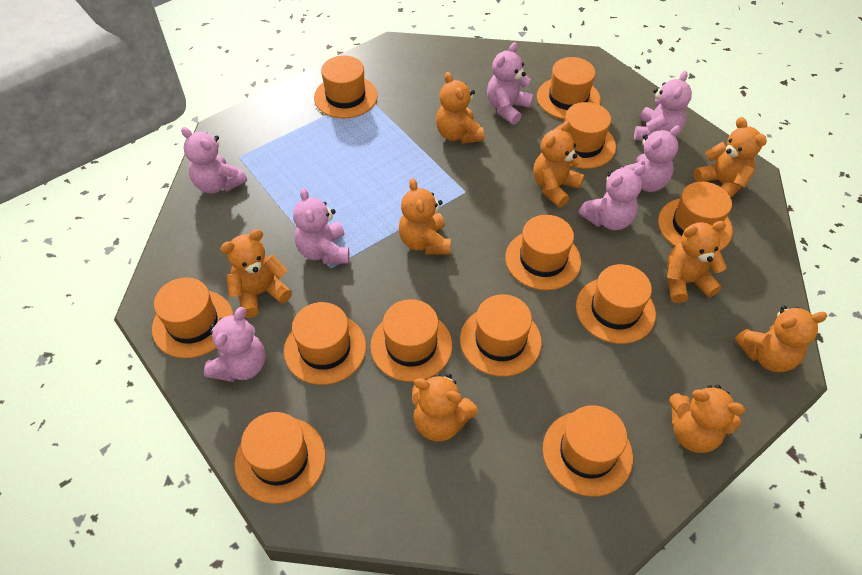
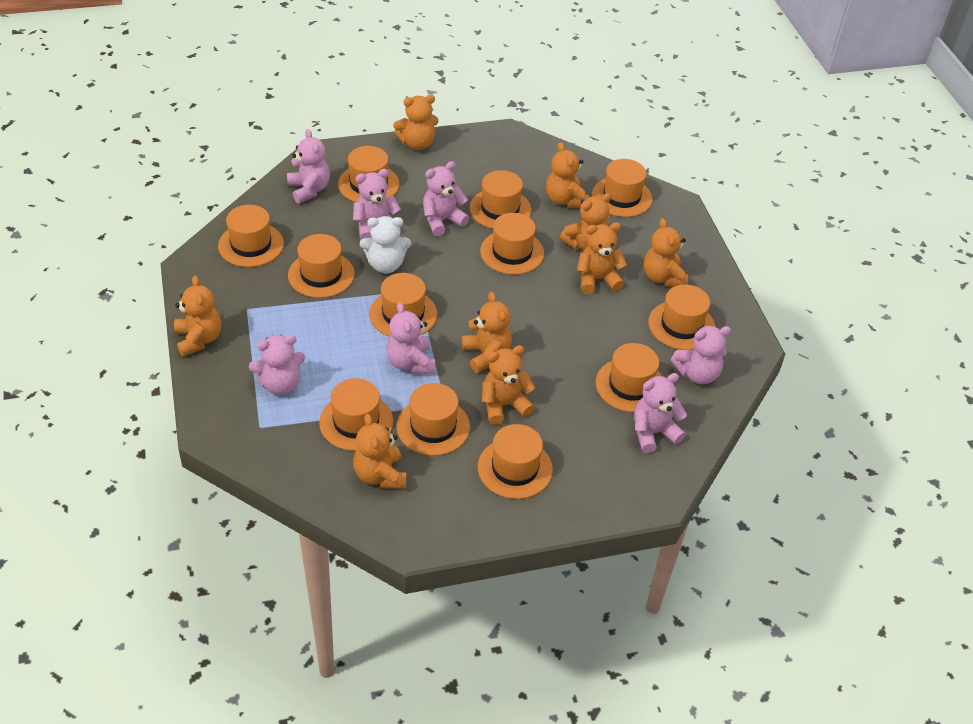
white teddy bear: none = 0 -> [360,216,411,273] = 1

